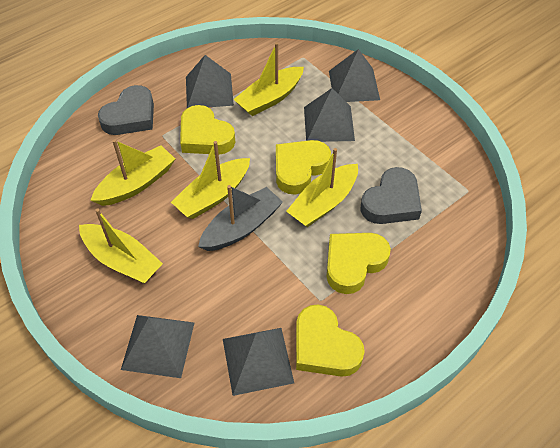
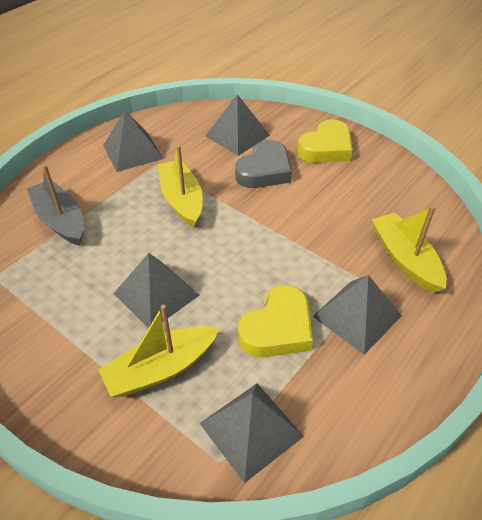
grey heart: [98,85,154,135] [361,167,422,224] = 2 -> [235,140,292,188] = 1
yellow boat: [79,209,163,284] [90,139,175,206] [171,141,250,219] [233,43,304,116] [286,148,358,227] = 5 -> [98,305,219,397] [157,145,203,228] [372,206,447,293] = 3
yellow heart: [180,105,235,154] [276,140,331,195] [296,305,365,377] [327,233,391,294] = 4 -> [238,285,313,357] [297,119,353,163] = 2

